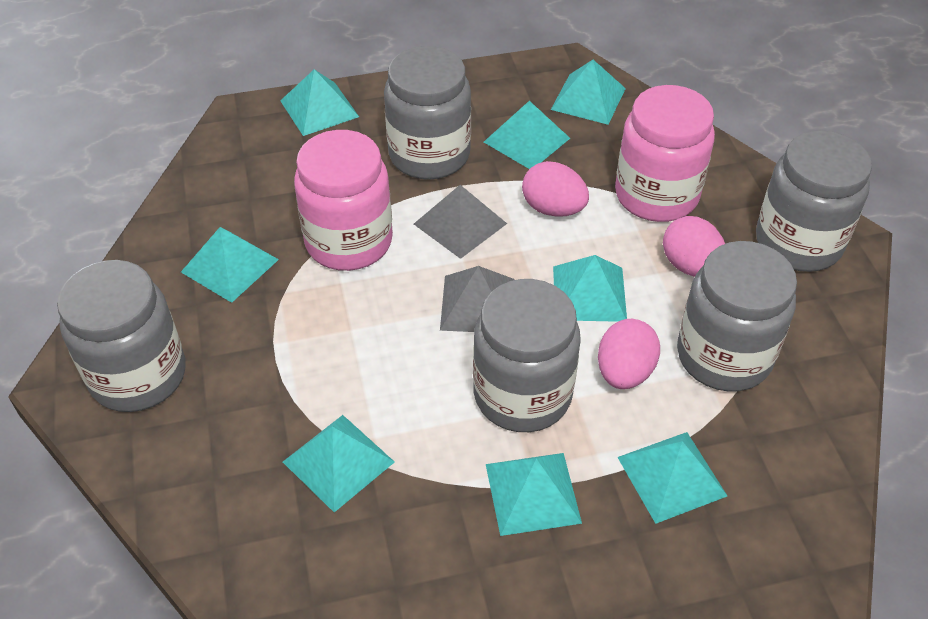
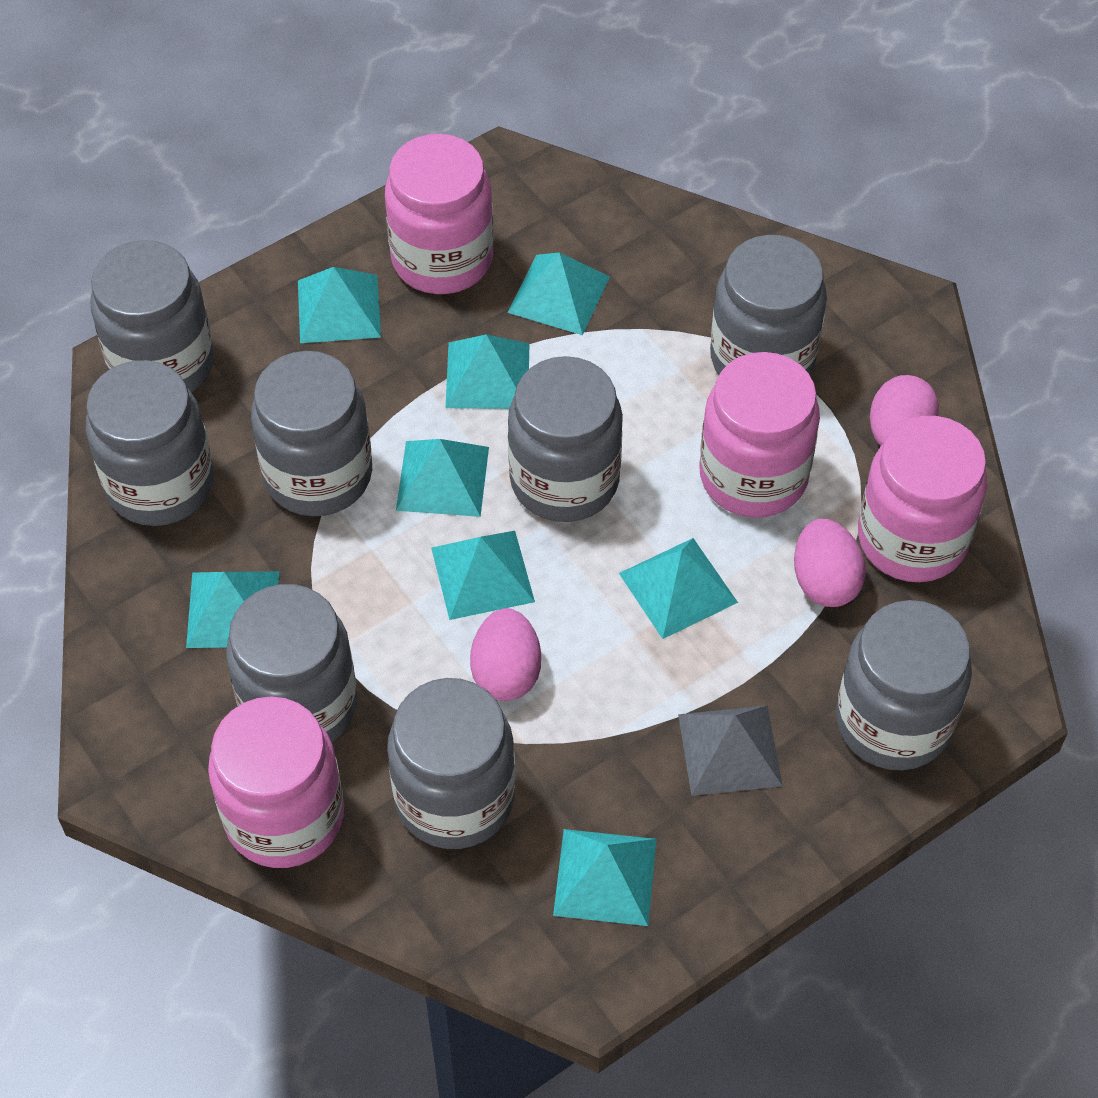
grey jar: [57,260,186,412] [384,46,471,180] [473,279,581,432] [677,241,797,392] [756,130,872,272] = 5 -> [86,360,214,526] [90,240,214,393] [226,584,357,742] [251,351,372,516] [387,678,515,849] [508,356,623,522] [710,235,827,375] [836,600,972,770] = 8
grey pyramid: [414,185,507,259] [440,266,514,332] = 2 -> [678,705,783,796] = 1
pink jar: [294,130,393,271] [615,85,715,222] = 2 -> [208,696,344,868] [385,134,493,294] [699,352,820,517] [858,416,987,582] = 4

